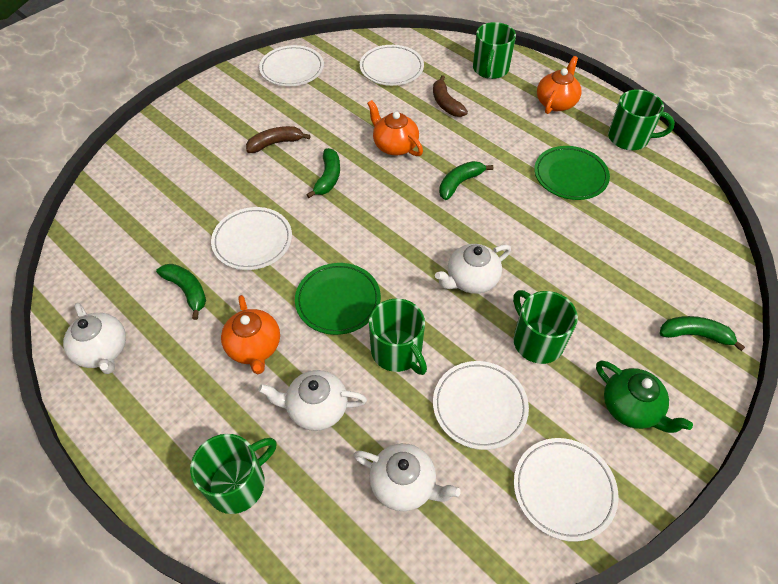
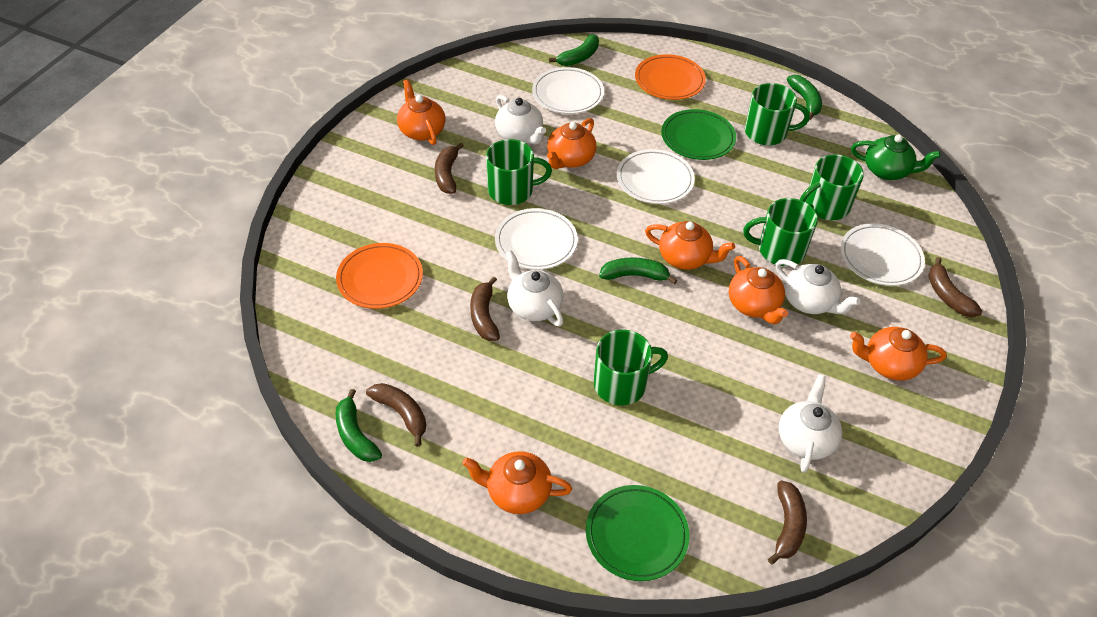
brown banana: [246,126,311,153] [433,75,468,117] = 2 -> [366,383,426,447] [435,143,464,194] [470,276,500,341] [768,480,807,564] [928,257,982,317] = 5
orange plate: none = 0 -> [336,243,423,309] [635,54,706,100] = 2
orange teapot: [221,295,280,374] [367,100,423,156] [537,56,581,114] = 3 -> [397,79,446,145] [462,451,572,514] [547,118,596,169] [645,221,735,270] [729,256,788,324] [850,327,947,381] = 6
white plate: [211,207,292,270] [259,45,324,86] [360,45,424,86] [433,361,529,450] [514,438,619,542] = 5 -> [495,208,578,270] [532,67,604,114] [617,149,695,204] [840,223,925,286] = 4

